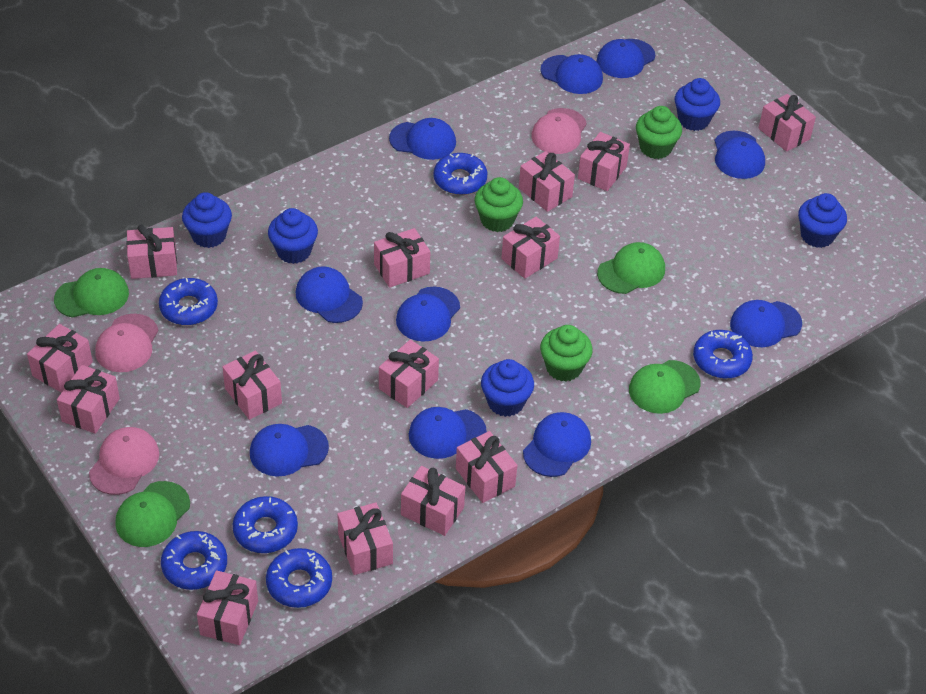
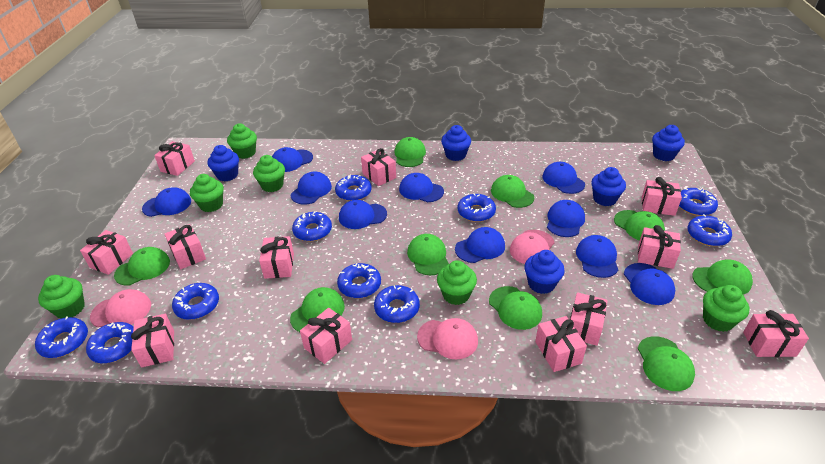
blue donut: [159,278,218,325] [161,531,227,590] [233,496,298,553] [266,548,332,608] [433,153,488,195] [693,330,753,379] = 6 -> [35,316,88,358] [86,322,134,363] [172,283,219,320] [292,212,332,241] [335,174,372,201] [337,263,381,298] [374,285,420,323] [457,193,496,222] [679,188,718,216] [687,214,732,246] = 10
green cap: [54,268,129,318] [115,481,190,547] [597,242,665,294] [629,360,701,414] = 4 -> [114,247,170,285] [290,287,345,332] [394,137,426,167] [407,234,449,275] [489,286,542,330] [491,175,535,208] [614,210,665,240] [637,336,695,391] [692,259,753,295] = 9
green cupcake: [475,177,523,232] [540,325,593,382] [636,106,682,159] = 3 -> [38,275,85,319] [190,174,224,212] [227,124,257,159] [253,155,285,192] [437,260,477,305] [703,285,749,332] = 6
pink gift: [27,324,93,392] [57,365,120,434] [126,224,177,279] [197,570,258,645] [222,350,282,420] [337,502,393,575] [374,228,430,288] [379,340,439,408] [401,466,465,536] [456,431,517,503] [501,217,560,279] [519,151,575,212] [578,132,630,191] [759,94,816,152] = 14 -> [80,230,133,275] [131,314,174,368] [154,141,195,176] [164,224,206,269] [259,236,294,279] [300,308,352,364] [361,148,396,186] [535,316,587,372] [570,292,608,346] [638,225,681,269] [641,177,682,216] [743,310,809,357] = 12

